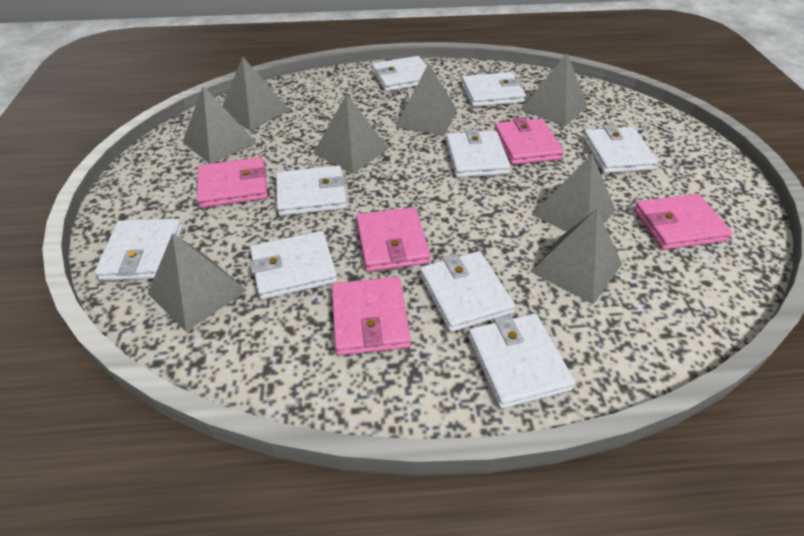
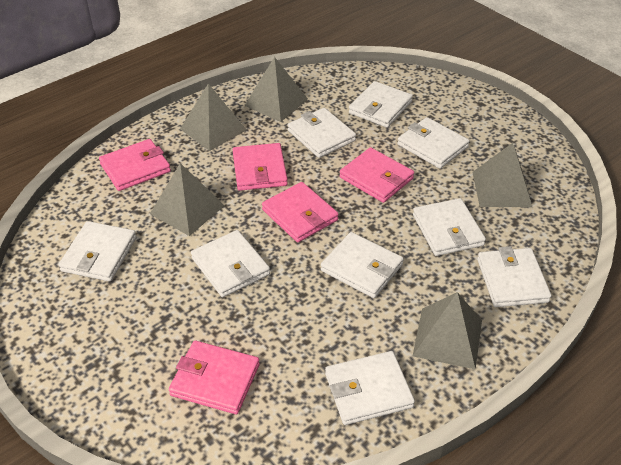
grey pyramid: [148,233,247,332] [183,86,257,164] [223,57,289,131] [313,94,389,174] [395,63,457,136] [521,53,588,127] [531,209,622,304] [532,154,616,232] = 8 -> [150,163,225,236] [180,84,247,151] [244,57,308,122] [413,292,482,370] [472,143,532,207] = 5

